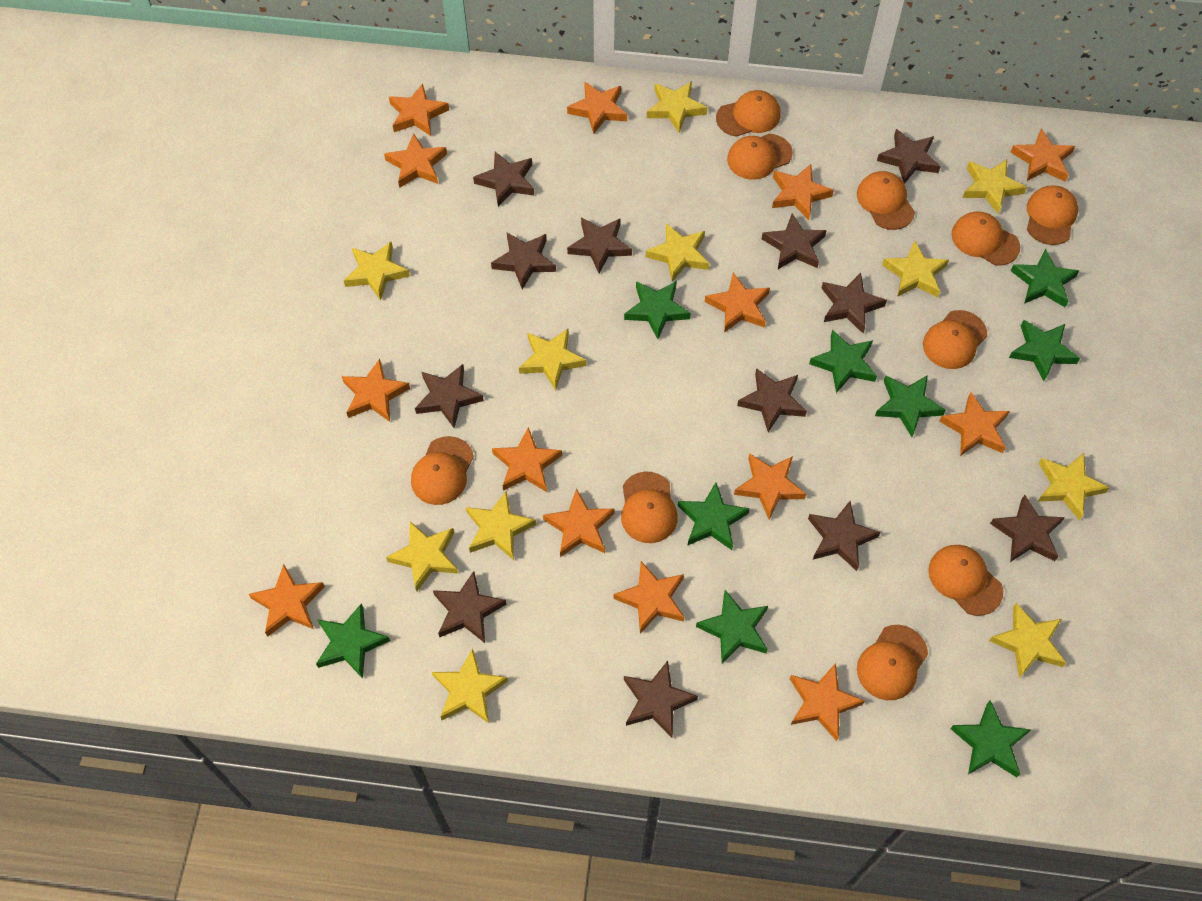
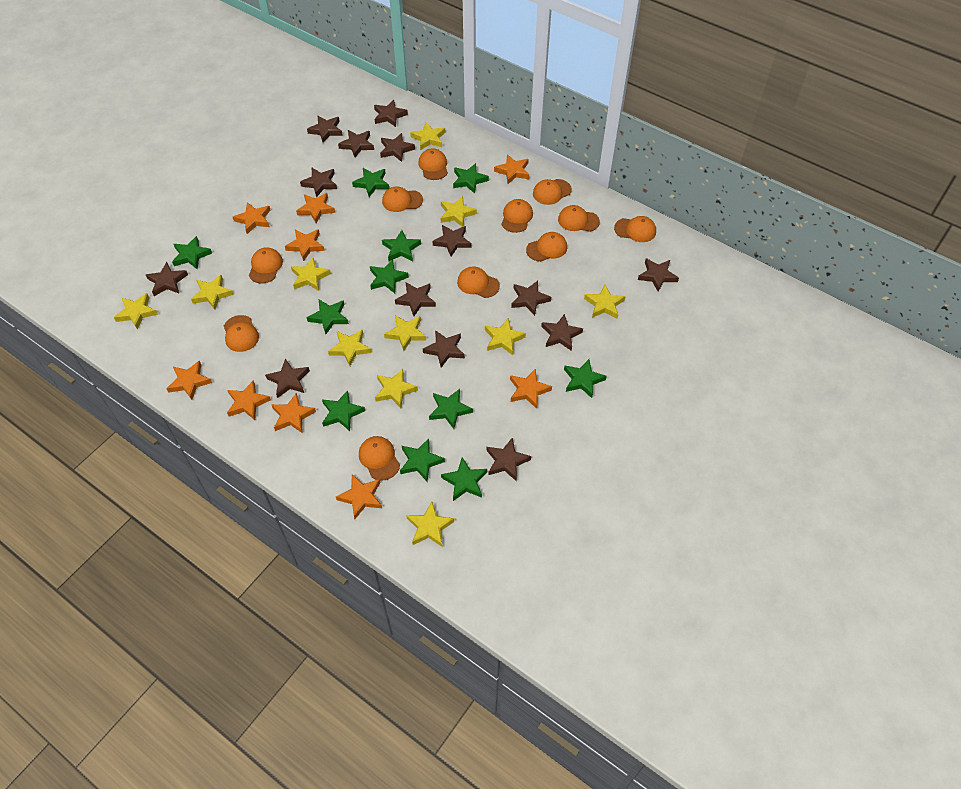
brown star: [415,364,484,428] [433,571,506,643] [473,152,534,207] [491,233,556,289] [567,217,632,273] [624,661,698,738] [737,368,807,432] [762,213,827,269] [808,501,881,571] [821,273,887,333] [877,129,941,184] [990,495,1065,562] = 12 -> [146,262,188,296] [265,359,310,398] [300,168,337,197] [307,116,343,143] [338,130,374,157] [374,100,408,127] [380,133,415,162] [395,282,436,316] [423,330,465,367] [432,225,472,256] [486,437,531,481] [511,281,551,316] [541,314,583,351] [638,258,679,292] = 14
green star: [316,603,390,679] [624,281,691,339] [678,482,750,550] [696,590,768,664] [809,329,877,393] [875,375,946,437] [950,701,1031,777] [1009,320,1080,381] [1011,248,1079,307] = 9 -> [172,236,212,269] [307,300,349,334] [322,390,365,431] [352,168,389,197] [370,259,409,293] [382,230,421,261] [400,438,445,481] [429,389,473,429] [441,458,487,501] [453,163,489,194] [564,359,607,398] = 11
orange cap: [411,436,474,505] [621,471,678,543] [716,90,781,137] [727,134,793,180] [857,171,915,230] [857,625,928,700] [923,310,987,369] [928,545,1003,616] [951,212,1020,266] [1027,185,1078,245] = 10 -> [224,315,259,352] [249,247,283,283] [359,436,400,481] [382,186,423,212] [419,148,448,180] [457,266,500,298] [501,199,533,233] [526,232,567,262] [533,179,572,205] [558,205,600,232] [614,216,656,242] = 11
orange star: [248,564,325,636] [342,359,410,422] [384,133,447,188] [389,84,449,136] [492,427,562,492] [543,488,614,557] [567,81,627,134] [614,561,684,634] [705,273,770,333] [734,453,806,519] [772,164,834,220] [790,663,865,741] [939,392,1010,456] [1011,129,1075,182] = 14 -> [166,360,212,400] [227,381,271,420] [233,202,271,234] [271,393,316,434] [285,229,325,261] [296,193,335,223] [336,475,382,519] [494,154,529,184] [510,369,552,409] = 9

